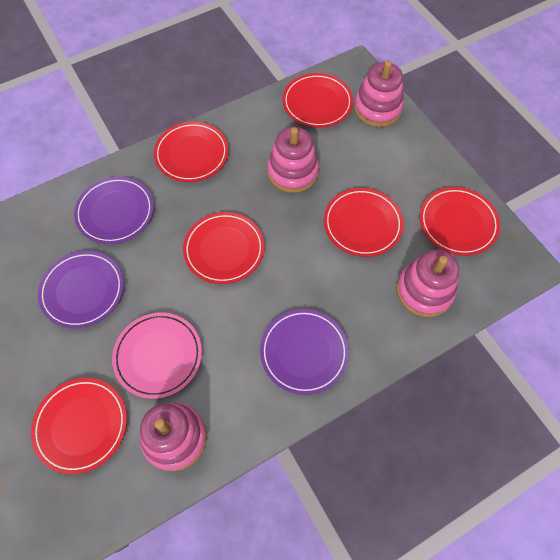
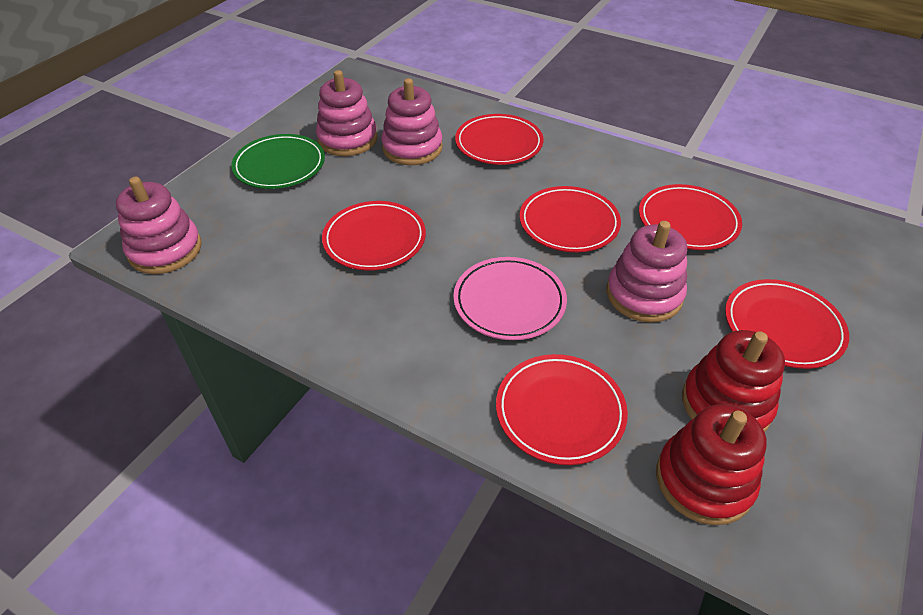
green plate: none = 0 -> [231,134,325,189] = 1
purple plate: [38,251,124,328] [74,177,154,244] [260,309,349,395] = 3 -> none = 0
red stacking toy: none = 0 -> [656,404,767,525] [682,330,785,432] = 2

